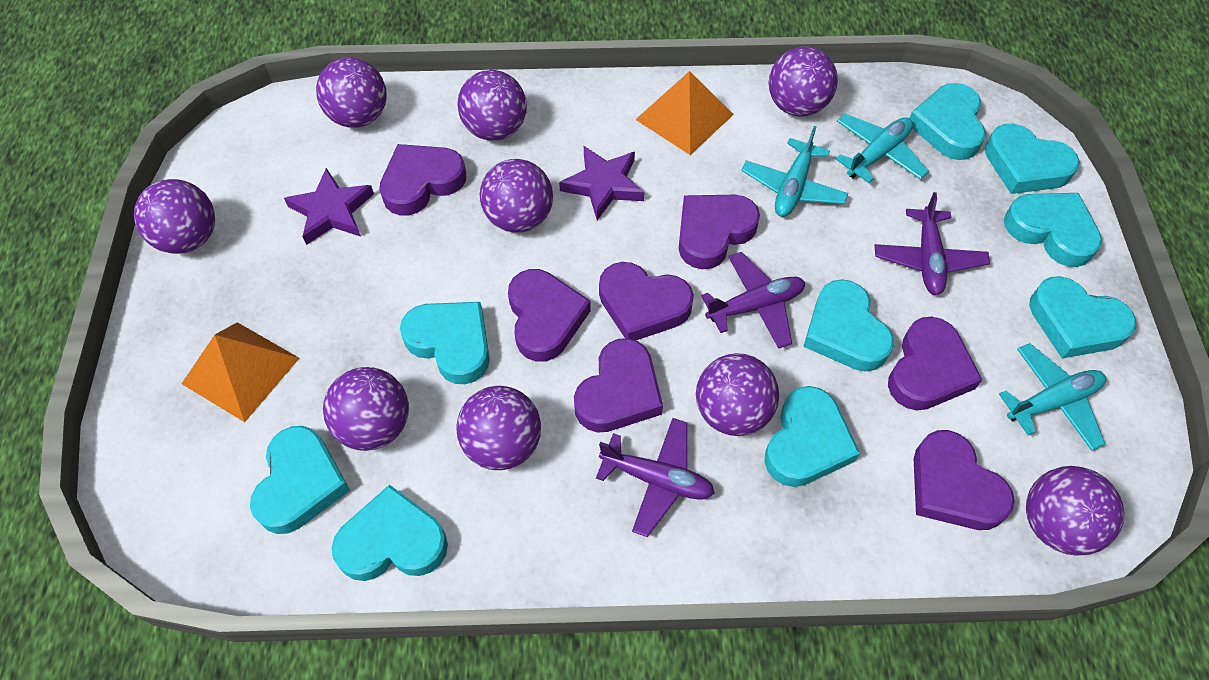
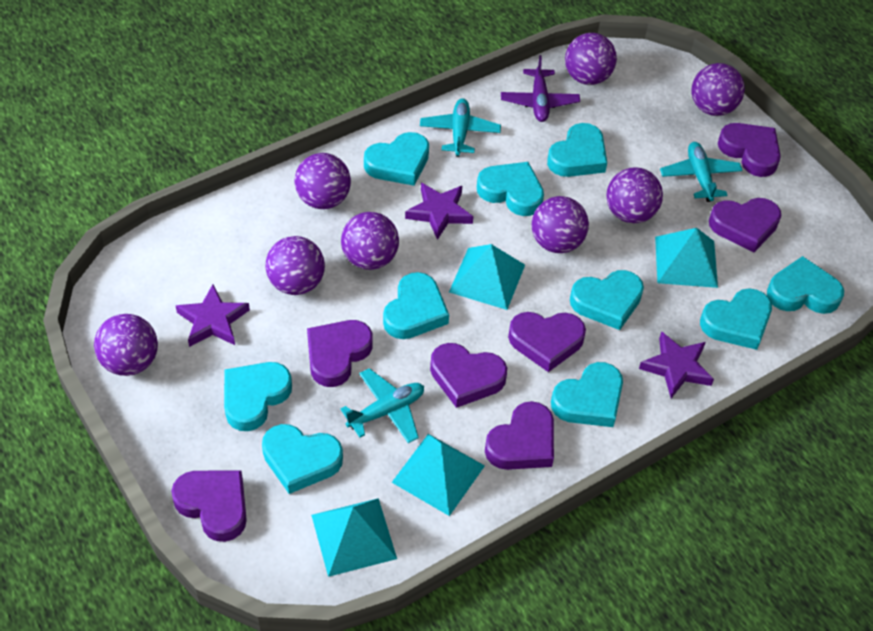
orange pyramid: [181,322,299,422] [635,71,734,155] = 2 -> none = 0
purple ball: [134,179,215,254] [316,57,387,128] [323,367,409,451] [456,386,541,470] [457,70,527,141] [480,159,553,233] [696,353,779,436] [769,46,838,116] [1026,466,1124,556] = 9 -> [94,314,158,376] [266,236,325,295] [295,153,351,209] [341,212,399,270] [532,196,589,253] [565,33,617,85] [606,167,663,223] [692,63,745,116] = 8
purple plane: [596,418,715,537] [701,252,805,349] [875,192,990,295] = 3 -> [501,55,580,122] = 1
purple star: [284,168,374,245] [559,146,644,220] = 2 -> [176,284,250,347] [405,183,473,240] [639,331,714,398] = 3
turquoise heart: [250,426,350,534] [332,485,448,581] [400,302,490,384] [764,386,860,487] [803,279,894,372] [910,83,986,160] [985,124,1080,194] [1004,193,1102,267] [1029,276,1136,358] = 9 -> [224,362,292,431] [262,424,343,494] [364,132,429,186] [383,272,449,339] [477,162,544,216] [547,123,607,177] [551,362,623,427] [570,270,644,330] [700,288,772,350] [767,256,844,314] = 10
turquoise pyramid: none = 0 -> [311,498,397,577] [392,434,485,516] [449,244,525,310] [655,228,718,288] = 4

